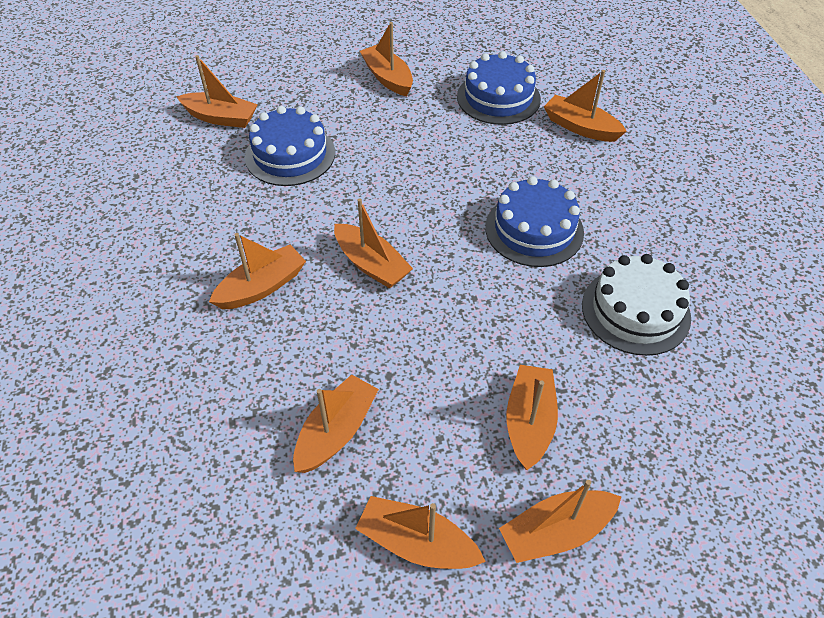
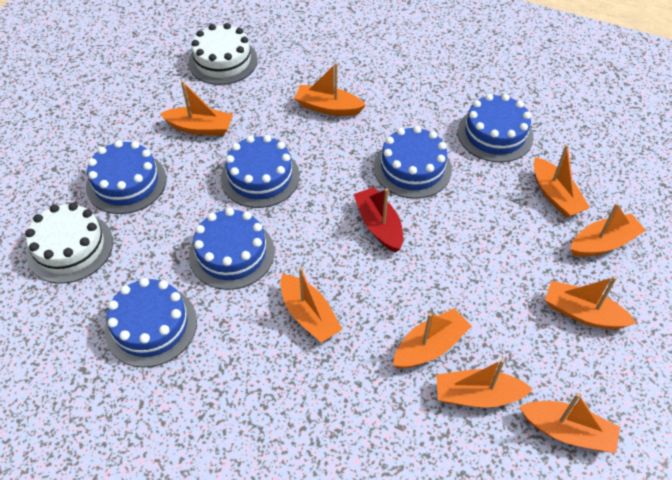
blue cake: [245,106,335,186] [457,51,541,125] [485,176,584,267] = 3 -> [86,140,166,214] [104,278,197,368] [189,208,275,290] [221,135,300,208] [374,126,452,199] [458,94,534,162] = 6
red boat: none = 0 -> [353,187,403,253] = 1
white cake: [582,254,691,356] = 1 -> [25,203,113,283] [188,23,258,85] = 2

